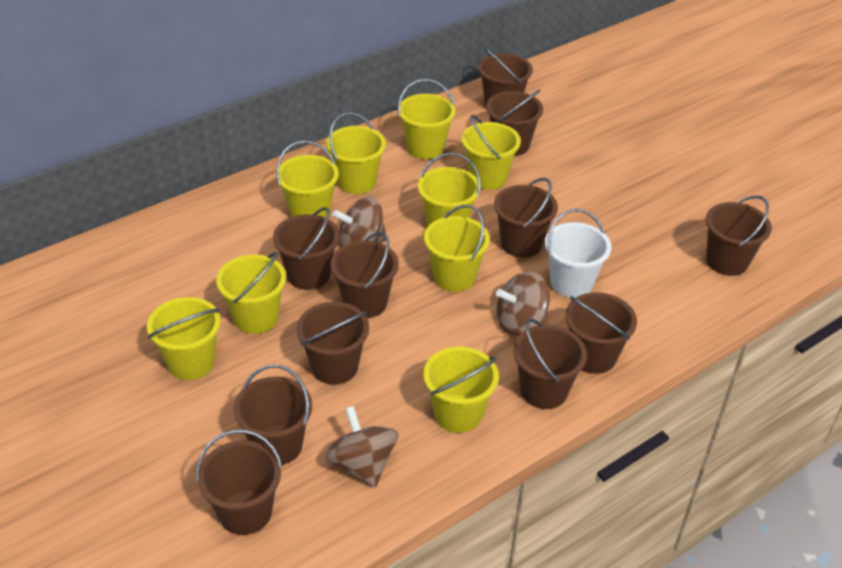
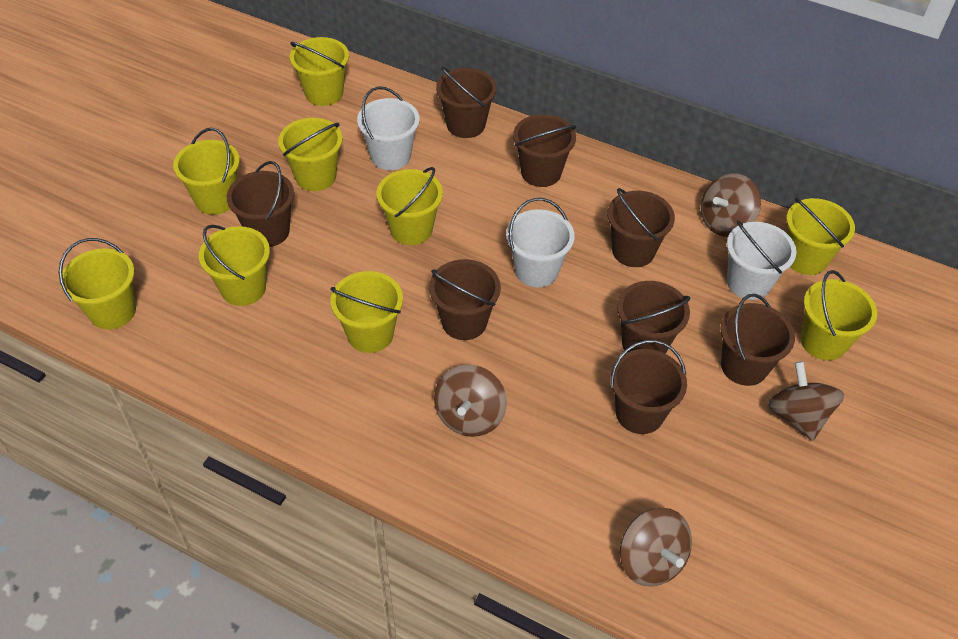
brown bucket: [196,429,282,535] [234,365,312,465] [273,207,340,290] [297,302,369,385] [331,232,399,318] [478,48,533,107] [486,90,543,156] [494,178,558,258] [513,319,587,409] [565,292,637,374] [706,195,772,276] = 11 -> [227,161,294,247] [429,259,501,340] [436,67,497,138] [513,114,576,187] [607,188,675,267] [610,340,687,434] [617,281,691,354] [720,294,795,386] = 8
brown spinning top: [325,406,398,488] [332,197,386,247] [496,271,550,336] = 3 -> [434,364,507,437] [620,508,692,587] [701,173,761,237] [768,361,844,441] = 4
white bucket: [545,208,611,298] = 1 -> [357,86,420,170] [506,198,575,287] [727,220,797,300] = 3

